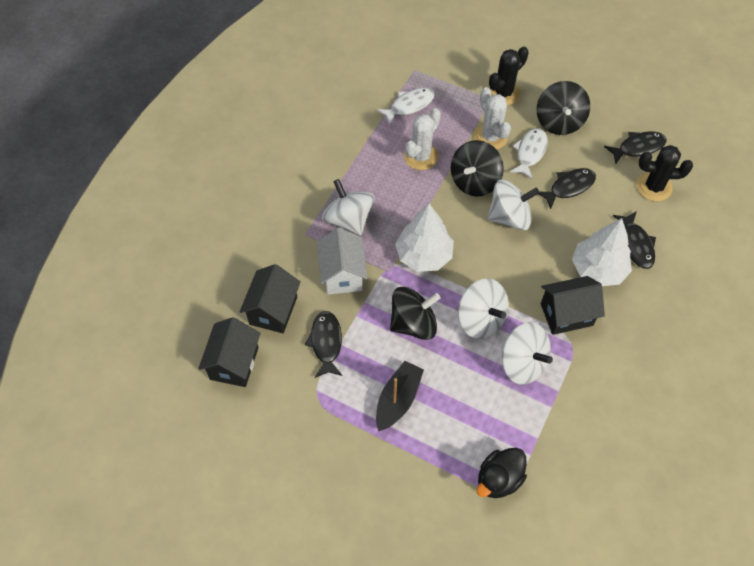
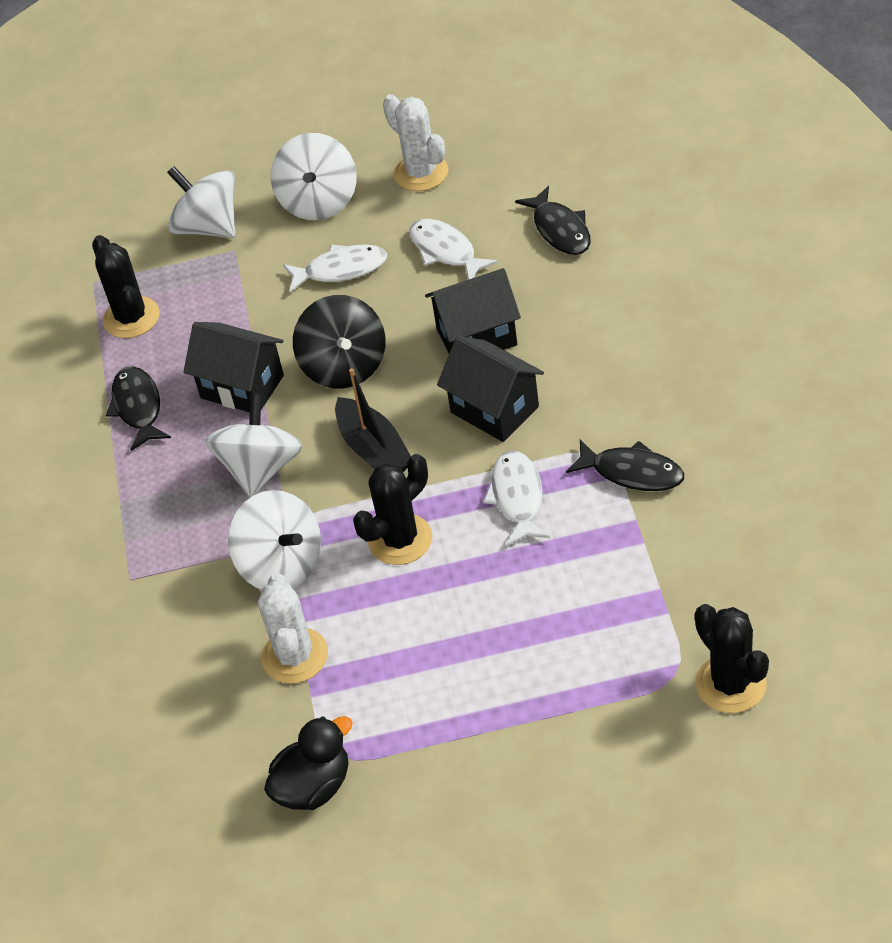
black cactus: [488,47,529,105] [636,145,693,201] = 2 -> [92,235,159,338] [353,454,432,565] [695,604,769,713] = 3
black fish: [305,311,343,378] [539,168,596,209] [604,131,667,164] [613,211,656,269] = 4 -> [106,366,171,451] [515,186,591,255] [566,440,684,491] = 3
black spinning top: [390,287,441,340] [451,140,504,197] [537,81,590,135] = 3 -> [293,295,385,389] = 1
white fish: [376,88,435,125] [510,128,548,180] = 2 -> [283,245,387,293] [409,219,498,280] [483,451,550,546] = 3
white house: [317,227,368,295] = 1 -> none = 0
white tree: [395,204,454,272] [572,218,632,286] = 2 -> none = 0

